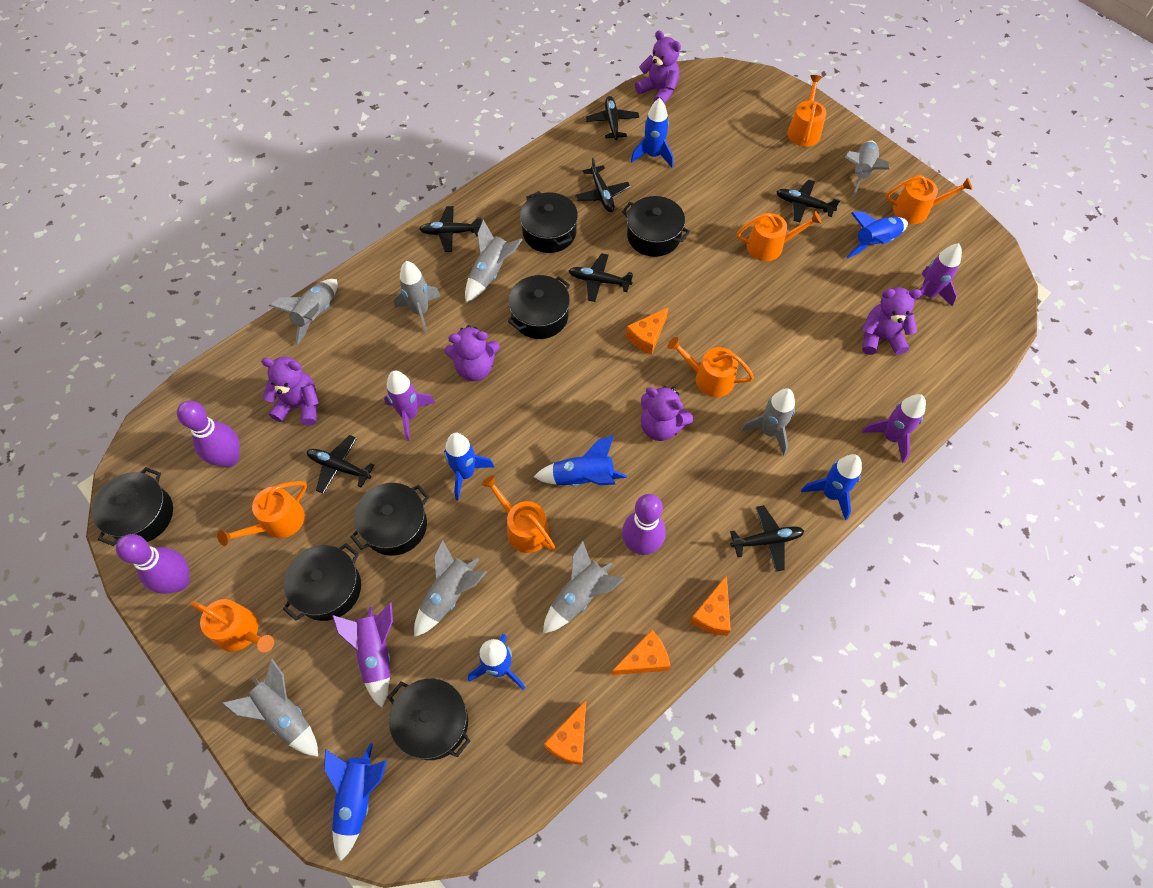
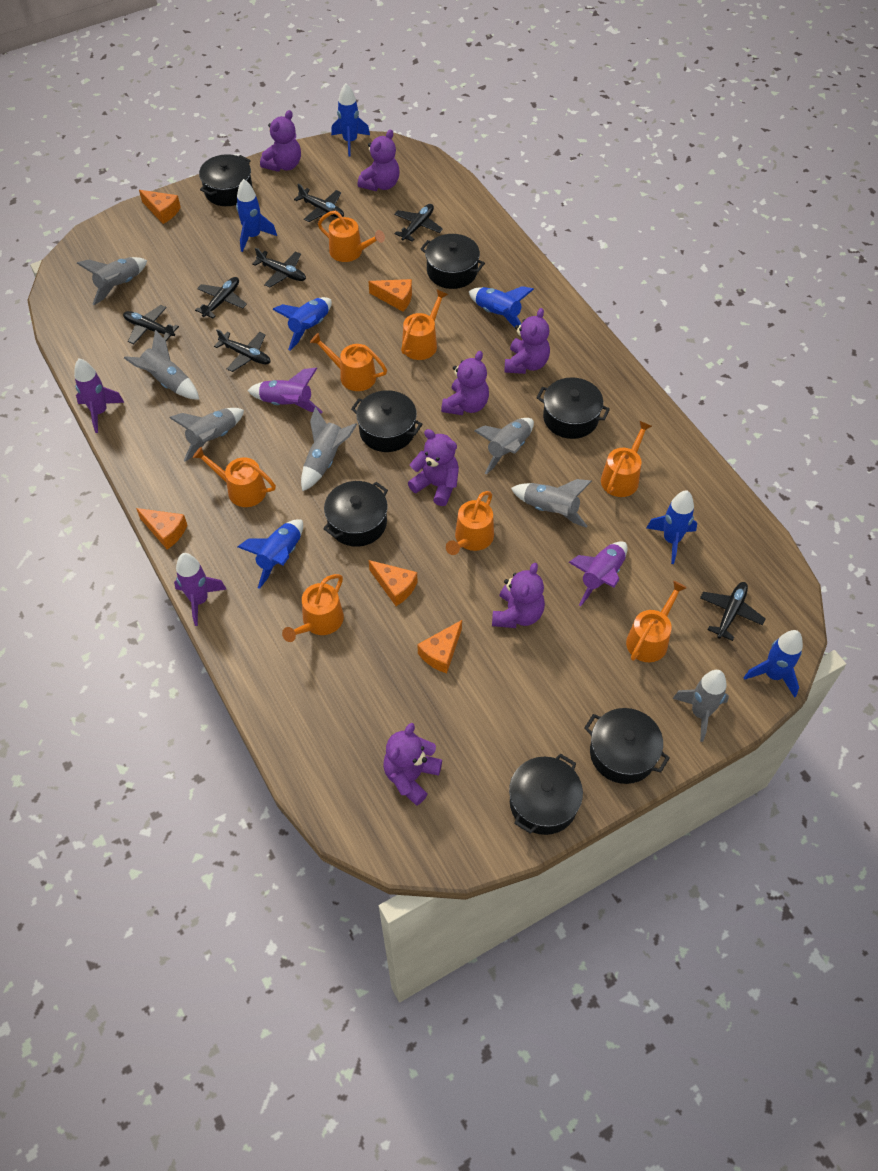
grey rocket: [222,659,318,757] [269,279,338,345] [394,261,441,333] [414,539,487,637] [465,220,523,302] [543,540,625,633] [741,388,795,456] [845,140,889,197] = 8 -> [77,257,147,305] [124,330,200,400] [169,408,244,462] [301,407,357,492] [475,418,534,474] [511,479,592,528] [673,670,729,742] = 7
orange cheese: [544,700,586,765] [611,630,670,675] [626,307,669,355] [690,575,731,636] = 4 -> [136,508,187,550] [139,190,181,224] [369,279,412,312] [369,560,418,606] [417,620,462,673] = 5
orange watering can: [191,599,274,653] [217,481,307,546] [481,475,555,553] [667,337,754,397] [737,211,822,261] [788,75,826,147] [886,175,972,224] = 7 -> [193,447,276,507] [282,574,344,642] [310,333,387,391] [318,211,385,262] [401,289,448,360] [446,491,494,555] [601,421,652,497] [626,581,687,662] = 8
purple bowling pin: [116,534,190,594] [177,401,240,467] [622,494,666,555] = 3 -> none = 0
purple teddy bear: [261,357,319,426] [445,325,500,381] [635,30,681,104] [641,386,693,441] [862,287,922,355] = 5 -> [260,110,301,172] [358,130,400,191] [383,723,442,805] [408,429,459,506] [441,351,489,415] [492,563,545,628] [505,308,550,374] = 7

